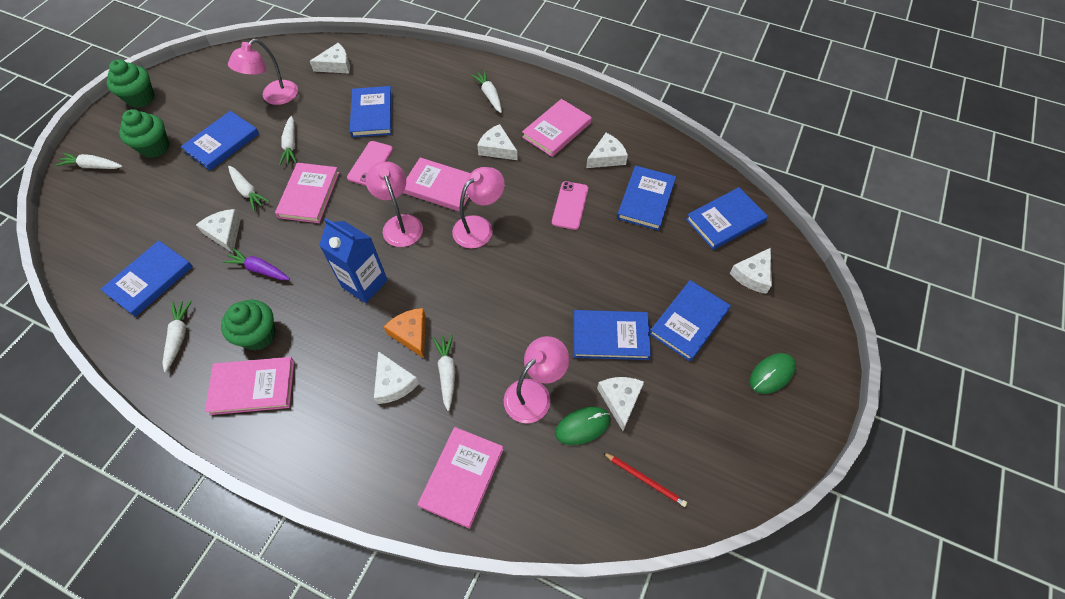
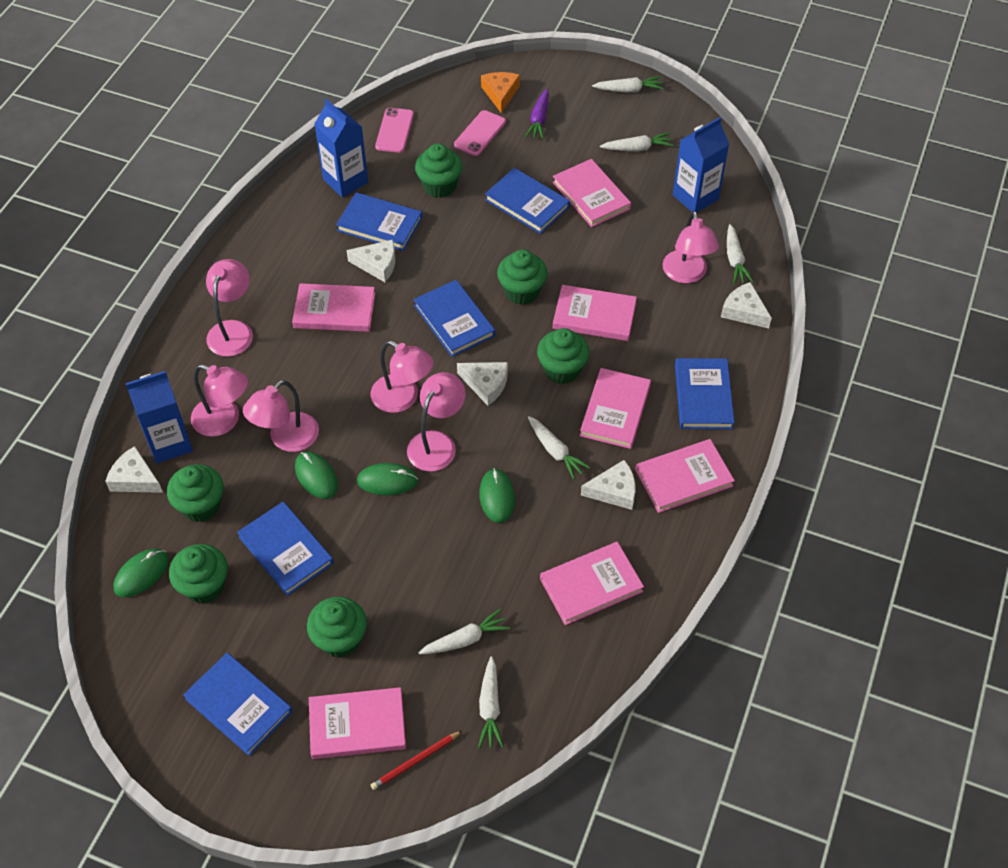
blue book: [101,241,193,317] [181,111,259,171] [350,86,392,137] [574,310,651,360] [617,166,676,231] [649,280,731,361] [686,187,768,250] = 7 -> [183,653,292,756] [237,502,334,596] [336,192,422,251] [413,280,495,357] [485,168,570,234] [675,358,735,429] = 6
blue carton: [319,218,388,303] = 1 -> [125,371,193,463] [314,99,368,197] [673,117,729,213] = 3
green cupcake: [107,59,155,108] [119,109,169,158] [221,300,276,351] = 3 -> [167,464,223,522] [169,544,228,604] [307,597,367,658] [415,144,463,198] [497,249,548,305] [537,328,590,384] = 6
green mouse: [555,407,610,445] [750,353,796,394] = 2 -> [113,549,169,597] [295,452,338,499] [357,463,418,495] [479,468,515,523] = 4
pink book: [205,357,294,415] [275,163,339,223] [403,158,471,212] [418,427,504,529] [522,99,592,157] = 5 -> [292,283,375,332] [309,687,406,759] [540,542,644,625] [553,159,631,227] [553,285,637,341] [580,368,651,449] [635,439,735,513] = 7
pink lamp: [228,39,298,105] [366,161,423,247] [452,167,505,248] [504,336,569,423] = 4 -> [191,364,248,437] [206,259,253,357] [243,380,319,452] [371,341,434,413] [407,372,466,471] [663,211,719,283] = 6
white cheese: [196,209,241,253] [310,43,350,73] [374,351,419,404] [477,124,518,160] [586,133,628,168] [597,377,644,431] [730,248,772,294] = 7 -> [105,446,163,493] [347,240,395,282] [457,362,508,406] [581,460,635,510] [721,282,772,328] = 5

